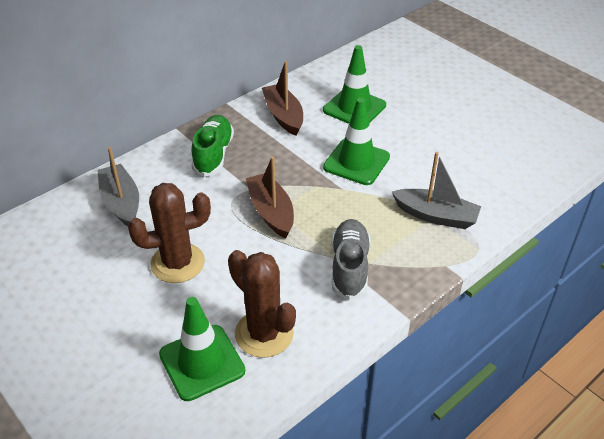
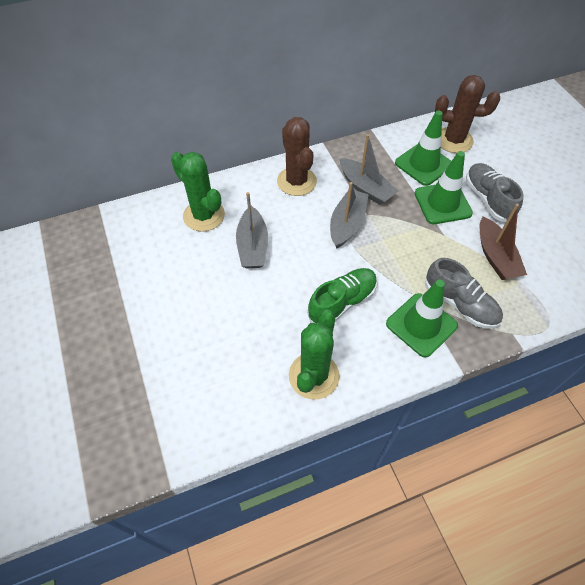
brown boat: [246,157,294,238] [262,61,303,136] = 2 -> [480,204,527,280] = 1
green cactus: none = 0 -> [171,152,225,232] [289,309,339,400] = 2
grey boat: [97,147,139,226] [392,152,481,229] = 2 -> [236,192,268,268] [330,182,369,248] [340,134,398,205] = 3
grey shoe: [331,219,370,300] = 1 -> [425,258,503,329] [466,163,524,222] = 2

